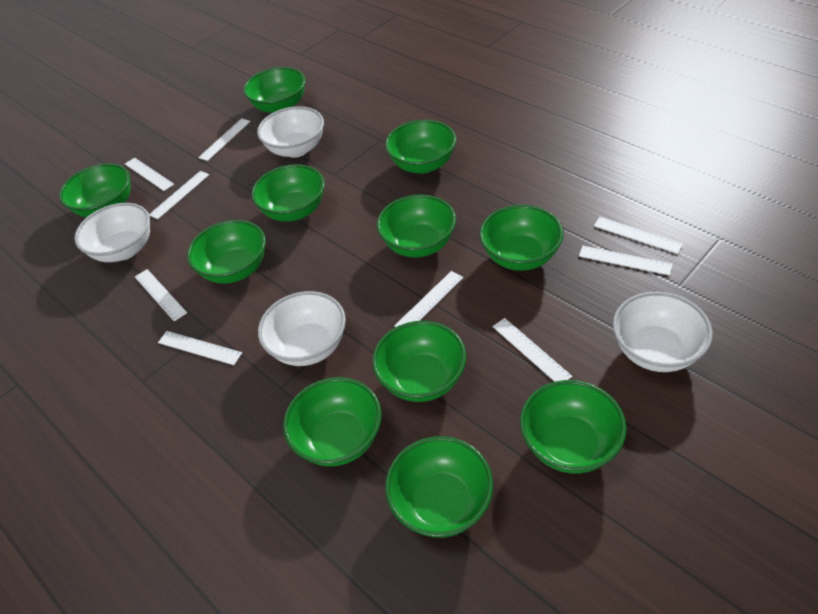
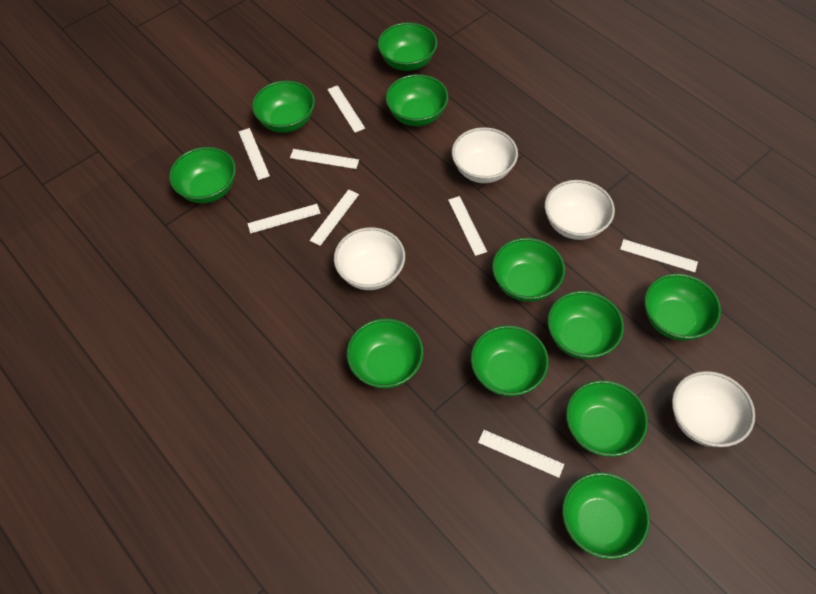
white ruler: [125,158,174,191] [135,269,187,321] [149,171,209,219] [158,331,242,365] [198,118,251,161] [394,271,463,327] [492,318,572,382] [579,246,673,275] [594,217,683,254] = 9 -> [239,128,270,180] [247,204,321,234] [290,149,359,169] [310,189,359,246] [327,85,365,133] [448,196,487,256] [478,430,564,478] [620,239,698,272] = 8

